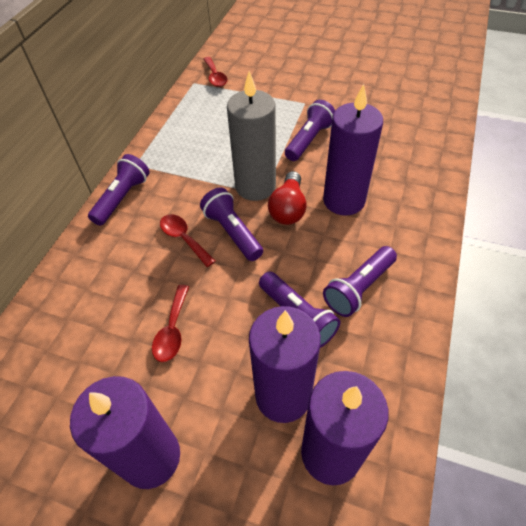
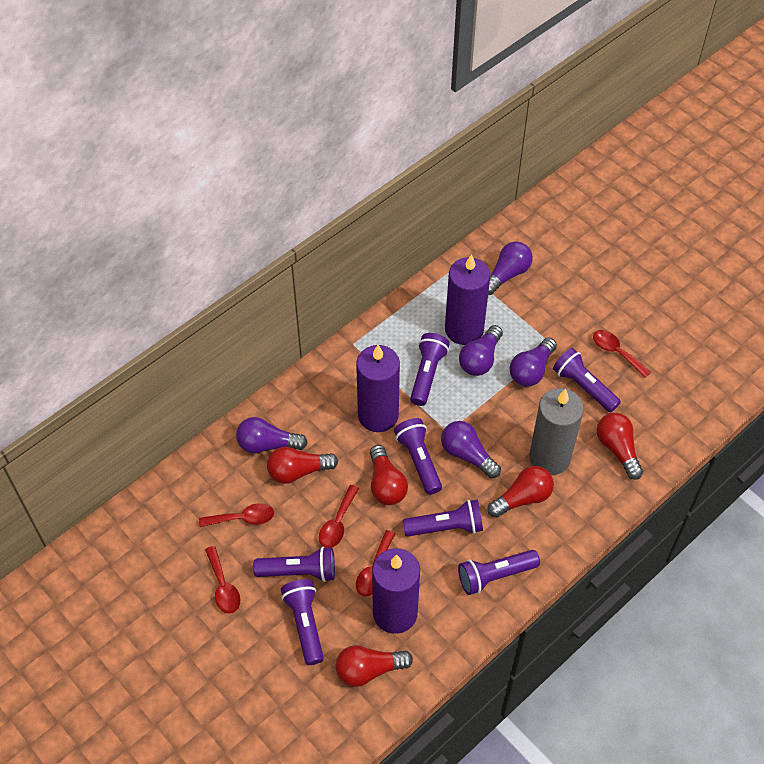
purple candle: [70,376,180,489] [249,306,321,423] [301,371,388,486] [323,84,383,216] = 4 -> [356,345,400,432] [372,548,420,634] [445,254,490,345] = 3
purple flashlight: [88,154,150,226] [200,187,263,261] [259,271,341,348] [285,100,335,161] [323,246,397,317] = 5 -> [253,547,335,582] [281,579,324,665] [394,418,442,495] [403,500,483,537] [410,333,450,406] [458,550,540,595] [553,348,621,413] = 7
purple light bulb: none = 0 -> [236,417,308,454] [441,421,501,478] [459,325,503,376] [488,241,533,295] [510,338,557,387] = 5
red light bulb: [268,171,307,225] = 1 -> [267,447,338,484] [336,645,413,687] [370,445,408,505] [488,466,554,518] [597,413,643,480] = 5
red spoon: [152,285,189,362] [160,214,215,267] [203,57,228,87] = 3 -> [199,503,274,527] [205,546,240,614] [319,485,359,548] [356,530,395,597] [593,330,651,378] = 5

